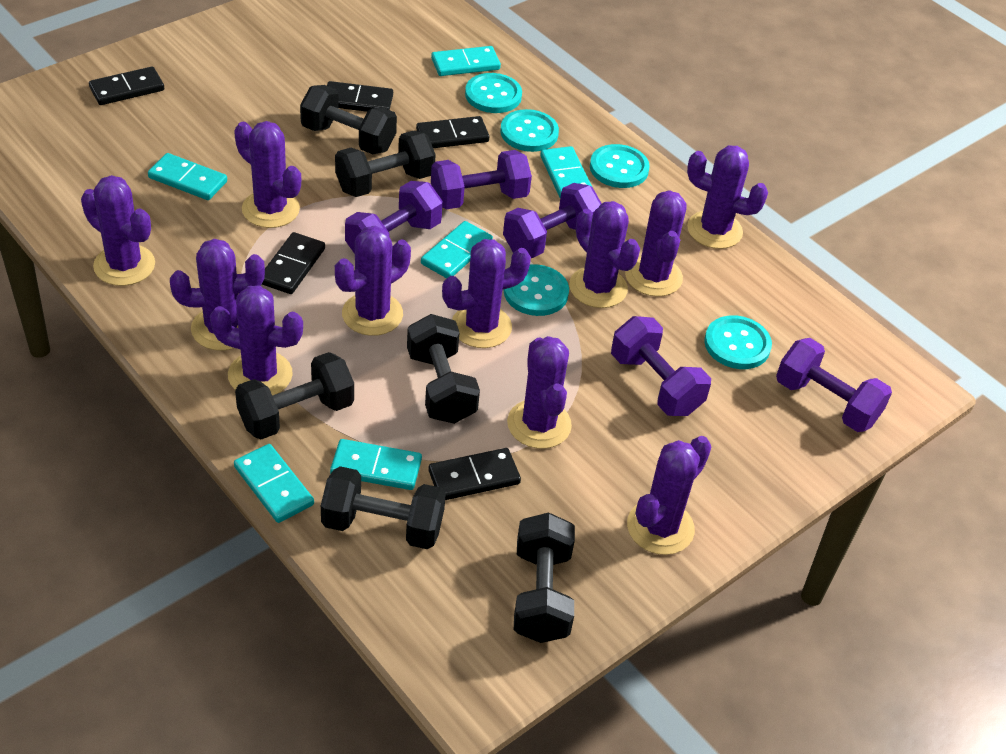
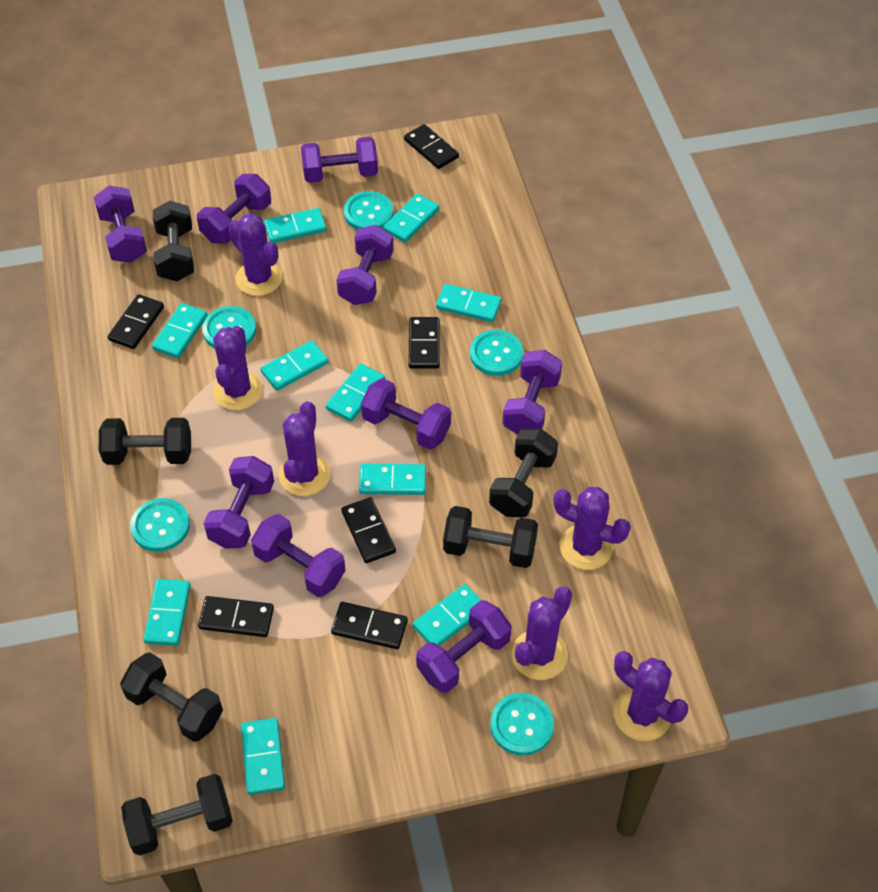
black domino: [89,67,164,105] [262,232,325,294] [327,81,393,112] [416,116,489,148] [428,448,521,500] = 5 -> [108,294,164,349] [198,596,274,637] [331,602,408,649] [341,497,396,563] [404,124,459,169] [408,317,440,368] = 6
purple cactus: [81,175,155,286] [170,239,265,351] [210,285,303,396] [234,121,301,228] [335,226,411,336] [442,239,531,348] [507,336,572,449] [569,201,640,308] [625,190,687,297] [627,436,711,555] [687,145,768,249] = 11 -> [213,326,263,410] [228,213,282,296] [279,401,331,496] [511,587,572,680] [554,487,631,570] [614,651,688,741] = 6
purple dumbbell: [345,181,443,254] [431,150,532,210] [503,183,602,258] [611,316,711,416] [776,338,892,432] = 5 -> [93,186,147,263] [197,174,271,244] [204,456,274,549] [251,514,345,597] [301,137,378,183] [336,225,394,305] [361,378,451,449] [416,600,512,693] [503,350,562,435] = 9
turquoise domino: [148,153,227,200] [234,444,314,523] [330,439,422,490] [421,221,493,278] [431,46,501,76] [540,146,592,197] = 6 -> [143,579,191,646] [152,303,208,358] [241,718,285,795] [260,340,328,391] [264,208,326,243] [326,364,385,422] [359,464,426,495] [383,194,439,242] [413,584,481,646] [436,284,501,322] = 10

